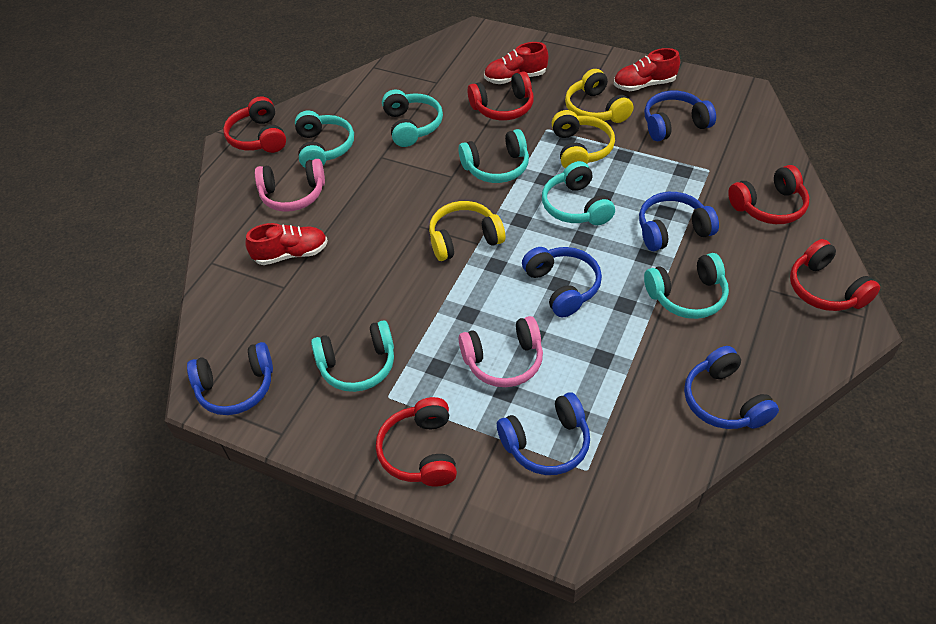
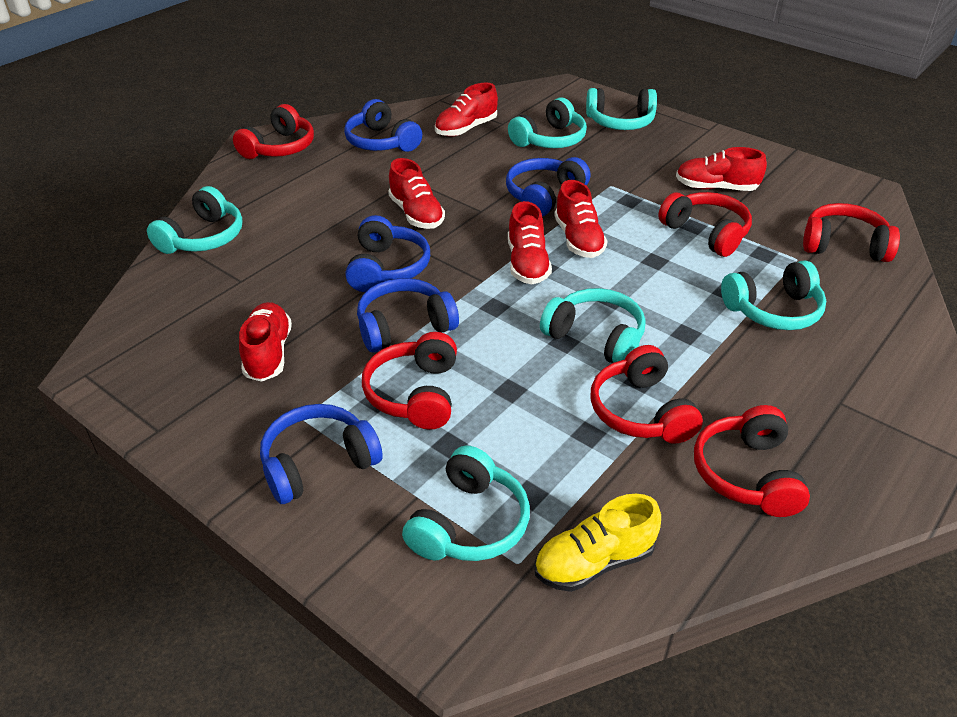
blue headphones: [187,342,273,415] [497,392,590,475] [522,247,602,318] [639,192,719,251] [644,91,716,141] [684,346,779,429] = 6 -> [260,404,383,504] [344,99,422,152] [345,215,430,292] [357,278,459,353] [506,157,591,217] = 5
pink headphones: [255,159,325,212] [458,316,543,387] = 2 -> none = 0
red headphones: [223,96,286,153] [376,397,457,487] [468,71,534,120] [728,165,809,224] [790,239,880,311] = 5 -> [233,104,314,159] [362,332,457,430] [590,345,703,444] [658,192,752,257] [694,405,810,517] [803,203,900,262] = 6
red shoe: [245,223,328,265] [484,42,548,84] [614,48,680,91] = 3 -> [239,302,292,382] [388,158,445,229] [435,82,498,137] [508,201,552,284] [554,180,607,258] [676,147,767,191] = 6
yellow headphones: [429,201,505,261] [552,110,615,169] [565,69,633,123] = 3 -> none = 0
yellow shoe: none = 0 -> [534,494,661,592] = 1

